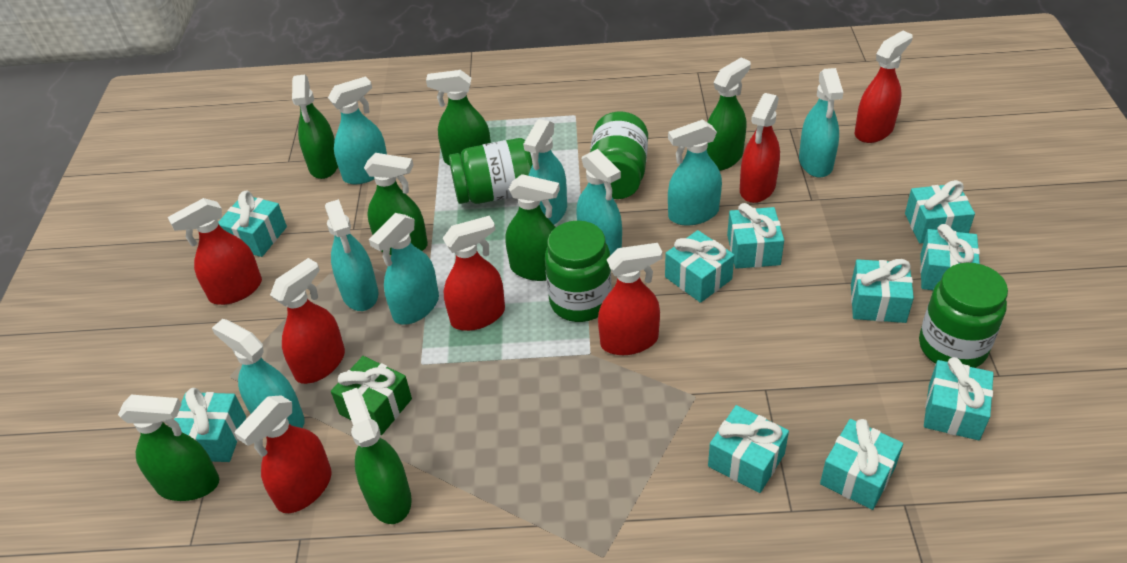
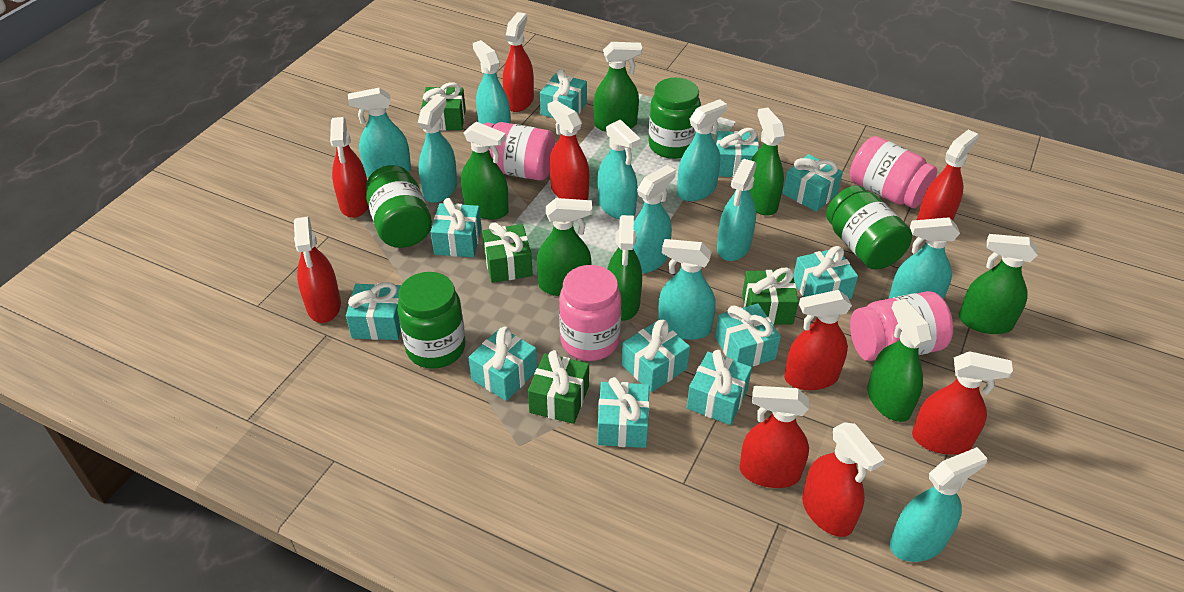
green gift: [331,356,412,435] = 1 -> [421,82,466,130] [482,222,533,283] [528,350,589,424] [742,268,799,325] = 4
pink jar: none = 0 -> [484,122,555,180] [559,265,621,361] [850,136,937,208] [850,291,953,361] = 4
red spray bottle: [168,198,262,305] [234,395,331,513] [270,258,345,384] [443,216,505,331] [598,243,662,355] [740,93,780,203] [855,31,913,143] = 7 -> [294,217,341,323] [330,117,369,218] [503,12,534,112] [548,100,589,200] [739,386,809,488] [784,290,852,390] [802,422,885,537] [912,351,1013,455] [917,130,979,221] = 9
turquoise gift: [174,388,246,462] [219,191,287,257] [665,230,735,303] [708,405,789,493] [727,203,784,269] [820,419,903,510] [851,259,914,323] [905,180,975,244] [920,224,980,290] [924,357,994,440] = 10 -> [346,282,401,340] [431,198,482,257] [469,326,537,401] [540,69,587,118] [597,377,650,448] [622,319,690,392] [687,350,752,425] [715,304,781,366] [716,128,759,177] [783,154,843,212] [793,246,858,299] = 11
turquoise spray bottle: [212,319,305,428] [325,199,378,311] [328,77,387,184] [369,213,439,325] [523,119,567,225] [576,149,622,255] [668,119,722,225] [799,68,843,178] = 8 -> [348,88,411,177] [418,95,457,203] [473,40,511,124] [598,119,641,219] [633,165,676,274] [658,239,716,340] [677,99,727,201] [717,159,757,261] [889,217,960,299] [890,447,988,562] = 10

